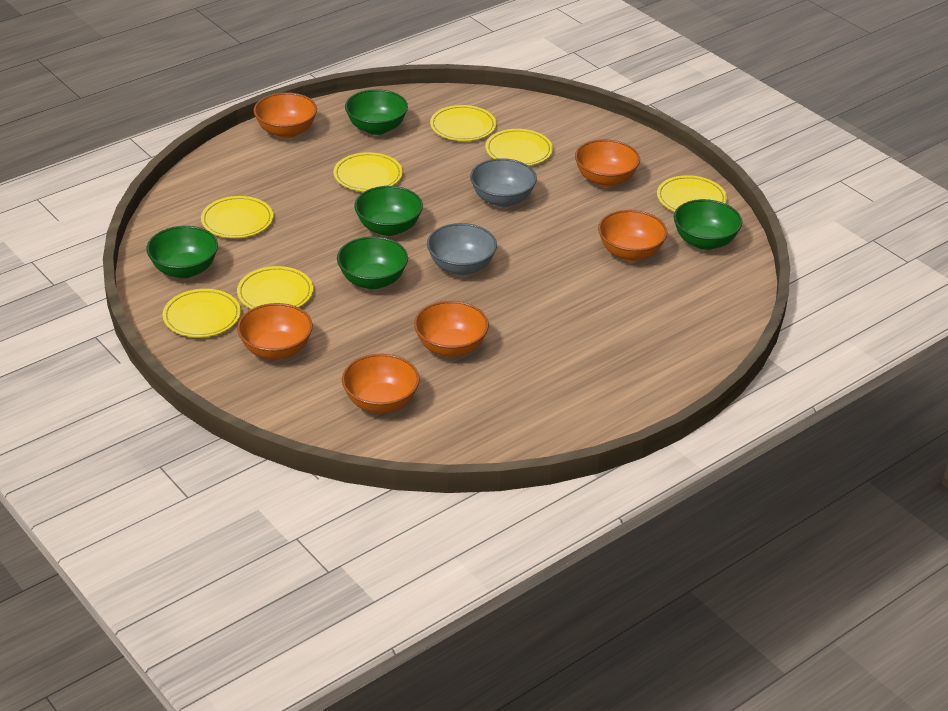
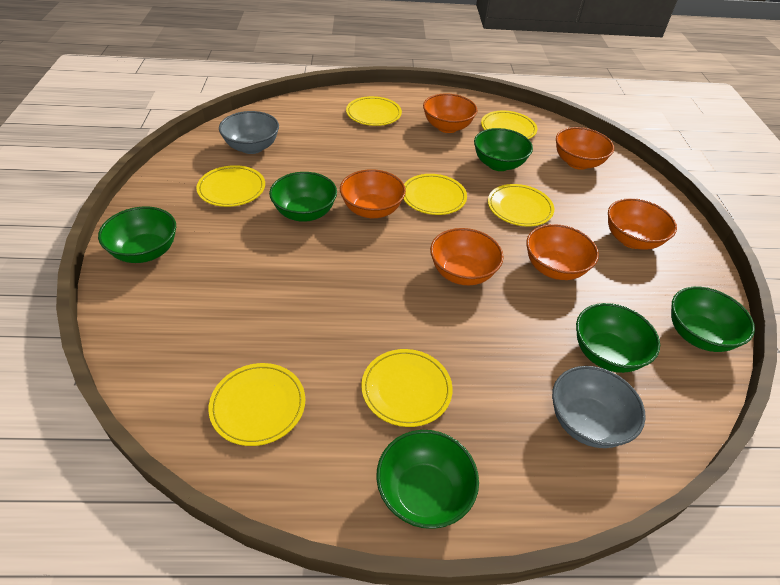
green bowl: [146,226,218,278] [337,236,408,289] [345,89,408,135] [354,186,423,236] [674,199,742,250] = 5 -> [98,206,176,263] [269,172,337,222] [376,430,479,529] [474,128,533,171] [576,303,660,373] [671,287,755,352] = 6

